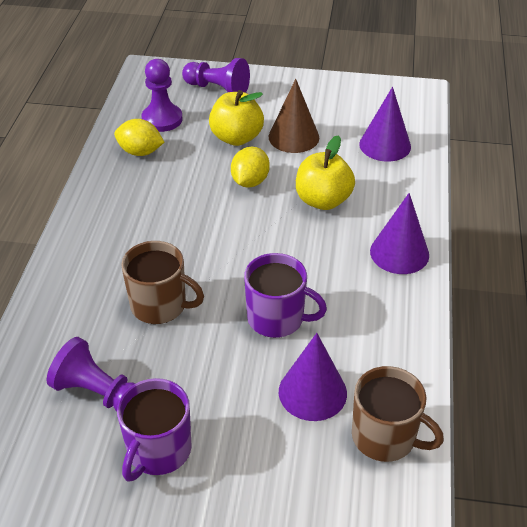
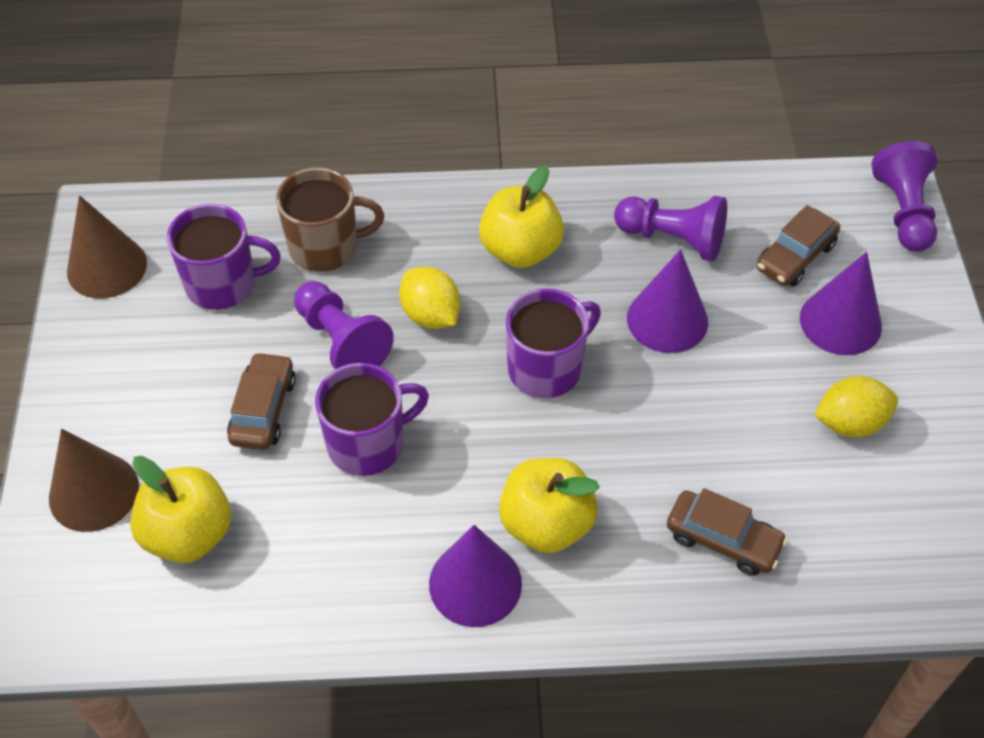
brown car: none = 0 -> [227,352,296,450] [667,488,788,576] [757,205,840,287] = 3
brown cone: [269,79,319,153] = 1 -> [49,429,139,532] [67,195,147,299] = 2
brown mug: [121,241,204,324] [352,366,444,462] = 2 -> [276,168,384,272] = 1
purple mug: [117,378,192,482] [244,253,327,338] = 2 -> [167,204,281,310] [315,363,429,476] [506,288,601,398] = 3
yellow apple: [209,90,264,146] [296,135,355,210] = 2 -> [130,456,231,563] [479,166,564,268] [499,458,599,553] = 3

